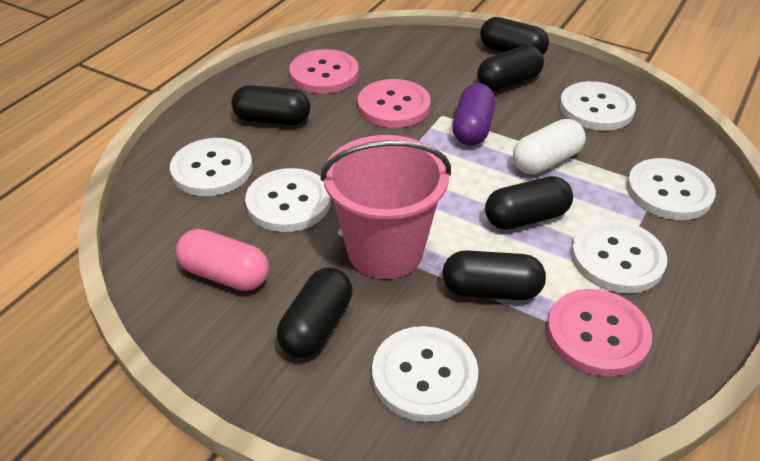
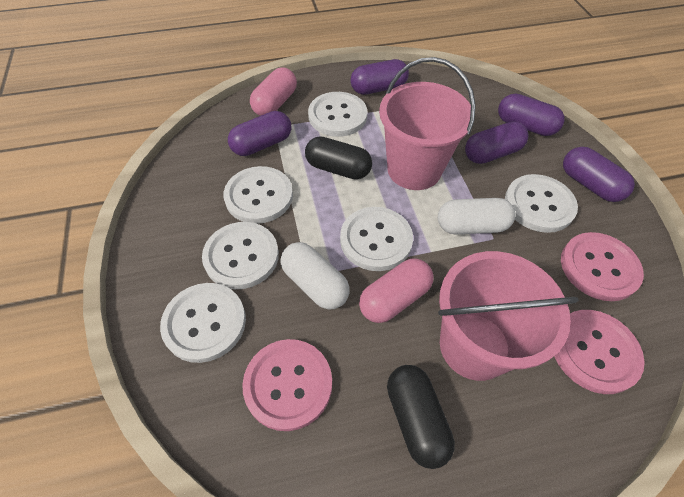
black capsule: [231,85,310,125] [277,268,352,358] [442,250,546,300] [477,45,544,91] [480,17,549,55] [485,176,573,230] = 6 -> [305,136,372,179] [387,365,455,469] = 2
pink bucket: [321,135,451,279] = 1 -> [379,57,476,190] [438,251,579,381] = 2
pink capsule: [176,229,269,291] = 1 -> [250,67,297,116] [359,258,433,323] = 2
purple capsule: [452,83,495,146] = 1 -> [228,111,292,156] [351,59,409,95] [465,121,528,164] [498,93,565,136] [563,147,635,202] = 5
white capsule: [513,119,586,175] = 1 -> [281,242,350,310] [438,198,516,234] = 2

